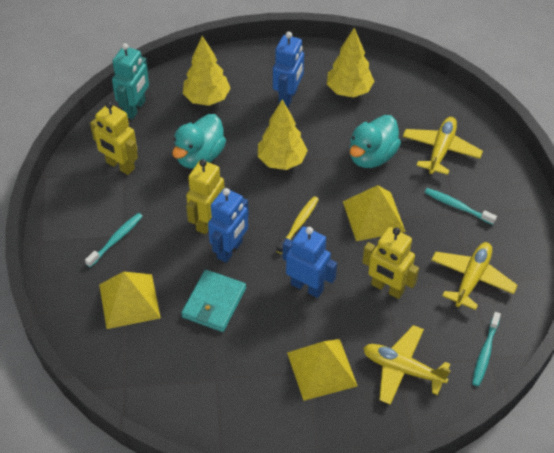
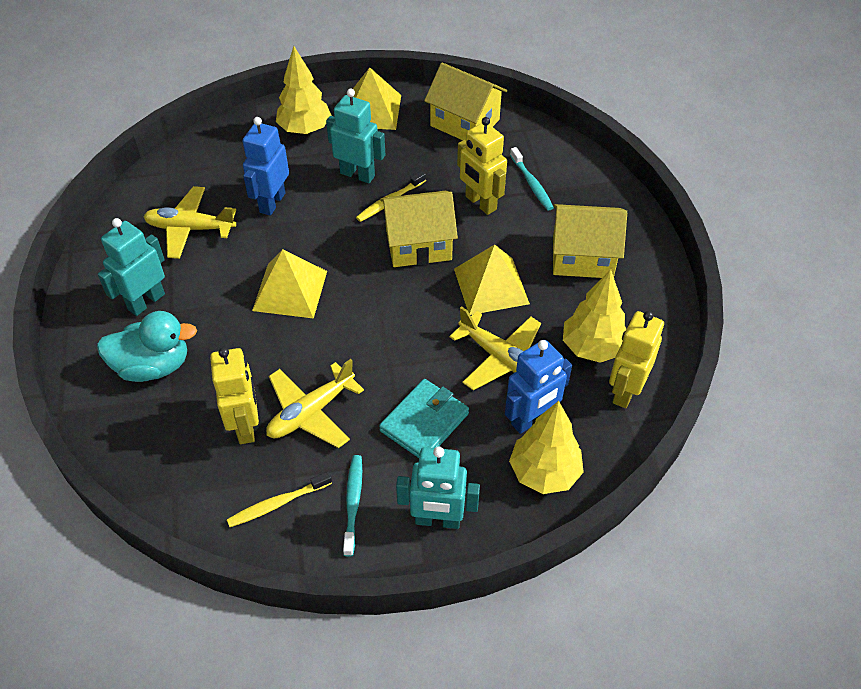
blue robot: [208,188,249,263] [273,32,304,108] [283,226,337,298] = 3 -> [243,117,289,216] [505,340,572,434] = 2
turquoise duck: [172,114,226,169] [350,115,401,168] = 2 -> [97,311,197,382] = 1
turquoise robot: [112,43,149,119] = 1 -> [98,218,165,316] [326,89,385,183] [396,447,480,529] = 3
turquoise toothbrush: [85,213,143,268] [425,188,497,225] [472,312,501,386] = 3 -> [343,455,362,557] [510,147,554,211] = 2
yellow house: none = 0 -> [380,191,458,267] [424,63,507,140] [553,204,627,278] = 3
yellow toothbrush: [276,196,319,254] = 1 -> [227,471,332,527] [356,171,426,222] = 2

